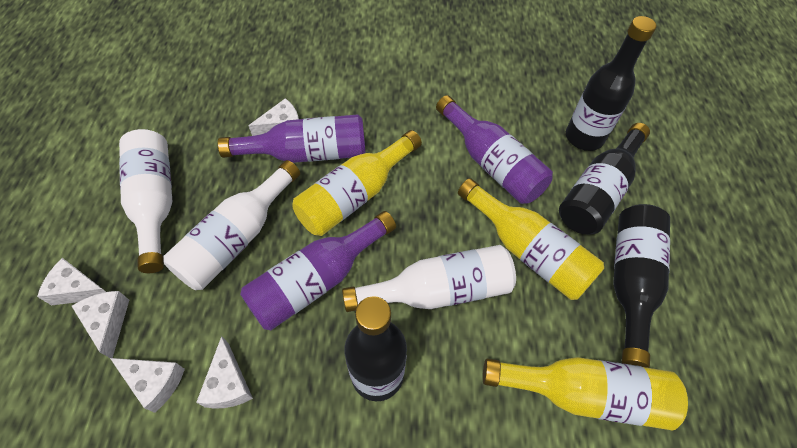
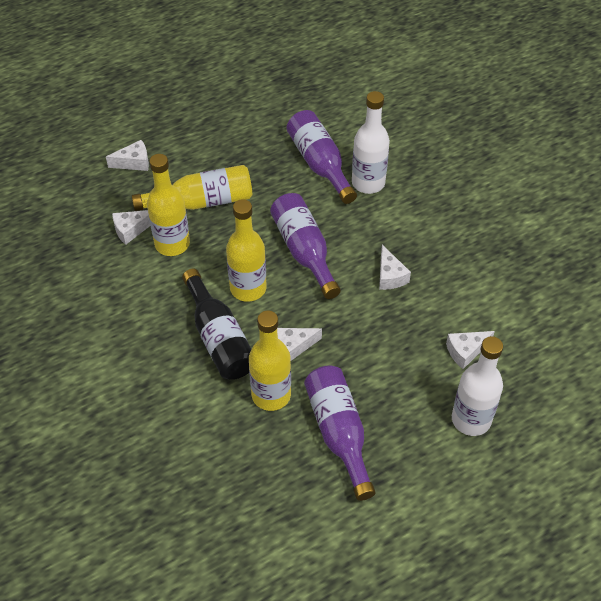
black bottle: [344,296,407,401] [559,123,650,235] [566,16,657,151] [613,204,670,368] = 4 -> [182,269,251,380] = 1
white bottle: [119,129,172,273] [164,160,300,290] [342,245,516,312] = 3 -> [352,91,390,194] [452,336,503,436] = 2
yellow bottle: [292,130,422,236] [458,178,604,300] [483,357,688,430] = 3 -> [132,165,252,211] [147,154,190,256] [226,199,267,302] [249,311,291,411] = 4

